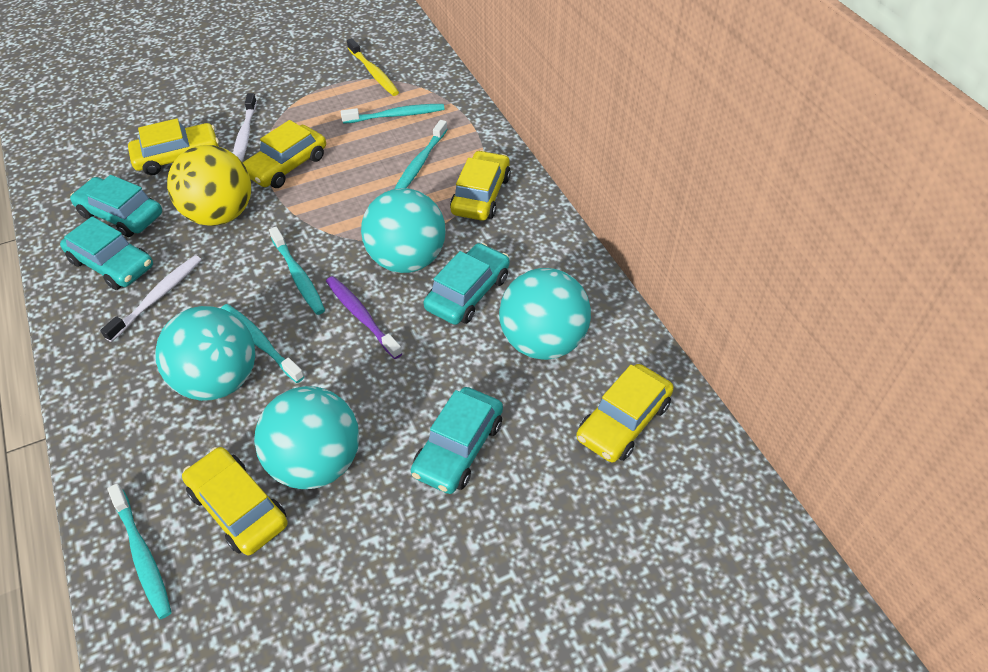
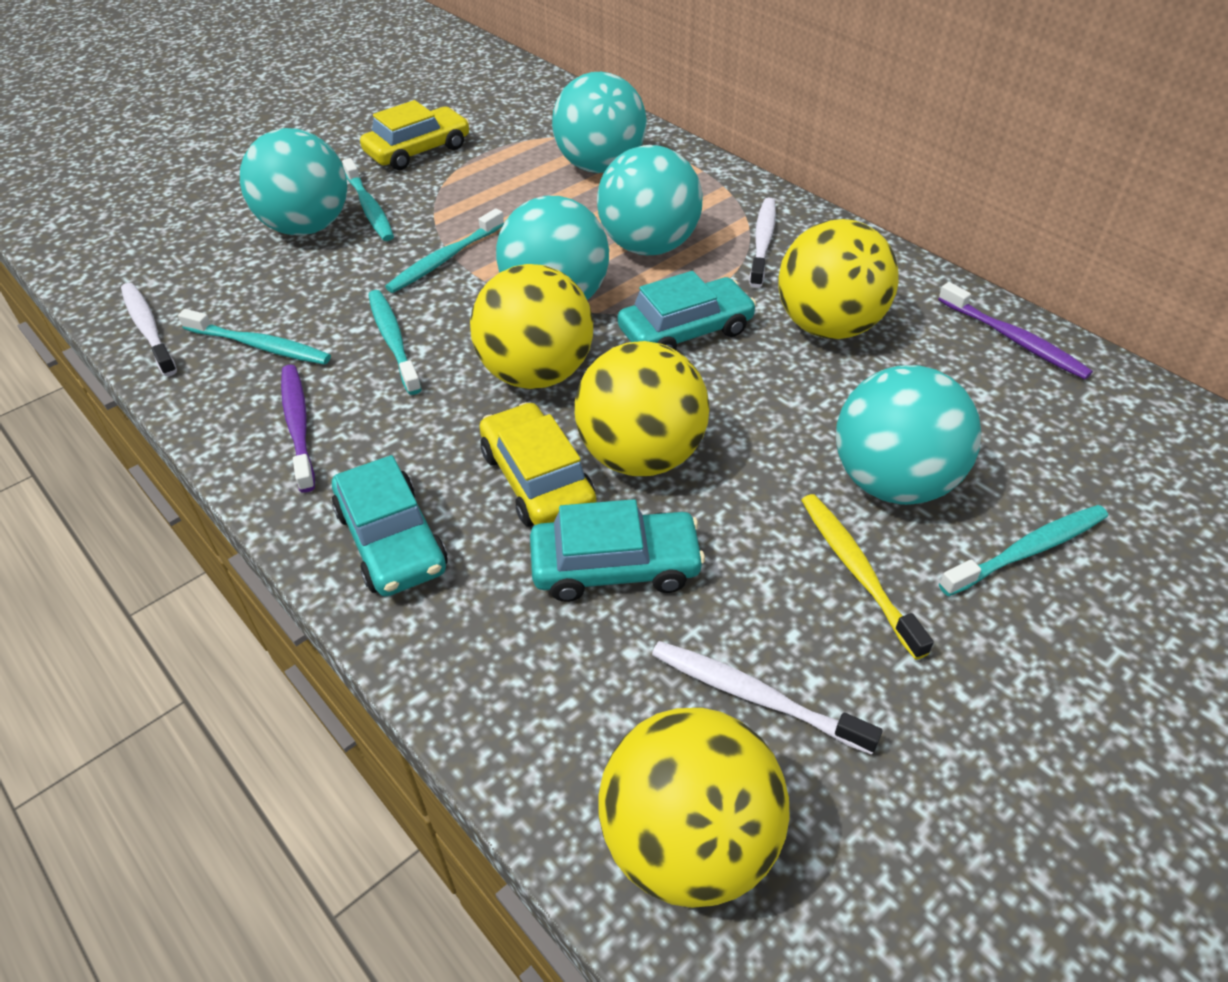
purple toothbrush: [326,276,403,359] = 1 -> [281,365,315,493] [938,282,1093,379] = 2
turquoise ball: [155,306,255,401] [254,386,359,489] [361,188,446,273] [499,268,591,360] = 4 -> [240,128,347,236] [496,196,609,300] [552,72,647,173] [597,145,703,255] [836,365,981,505] = 5
turquoise car: [60,216,153,290] [70,175,162,237] [411,387,503,494] [423,243,510,325] = 4 -> [332,455,448,597] [530,499,705,602] [618,271,756,350] = 3
white toothbrush: [100,255,201,342] [233,93,257,162] = 2 -> [121,283,177,376] [652,641,882,755] [749,198,776,288] = 3
yellow ball: [167,145,251,226] = 1 -> [470,264,593,389] [575,341,709,476] [599,708,790,908] [778,219,899,339] = 4
yellow car: [128,118,219,175] [182,447,288,555] [243,120,326,188] [450,150,511,221] [576,364,674,463] = 5 -> [360,100,469,170] [480,402,597,527] = 2

